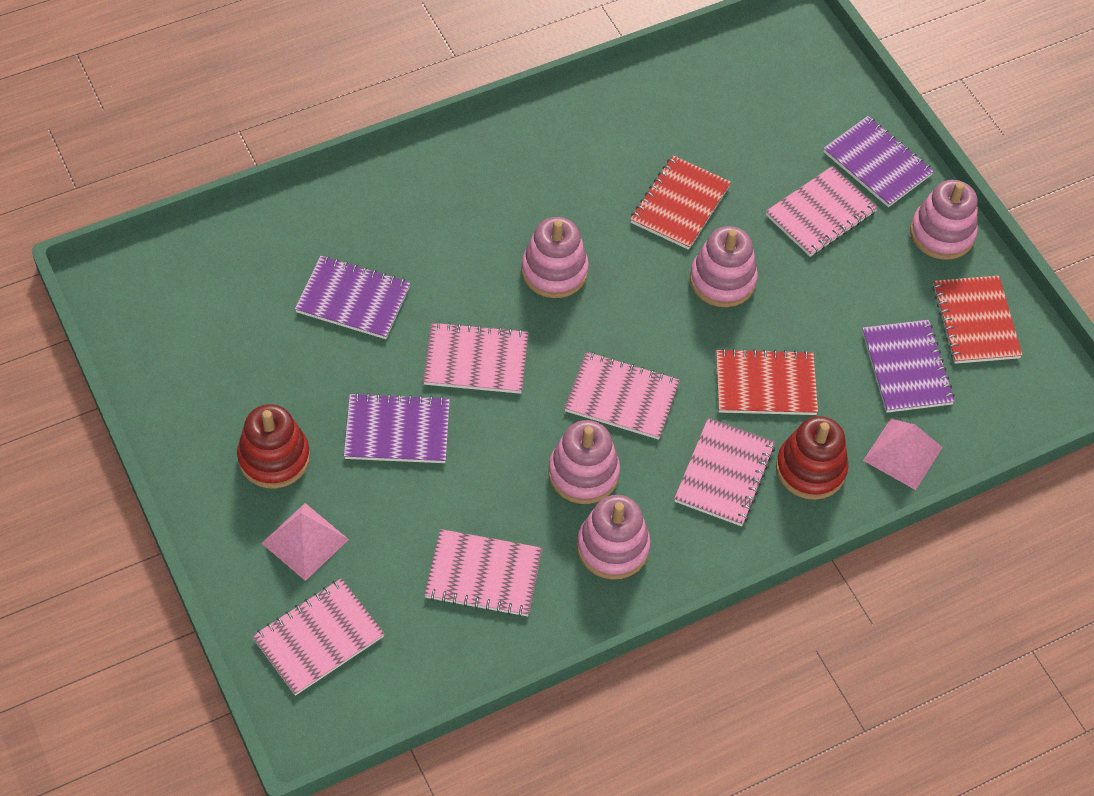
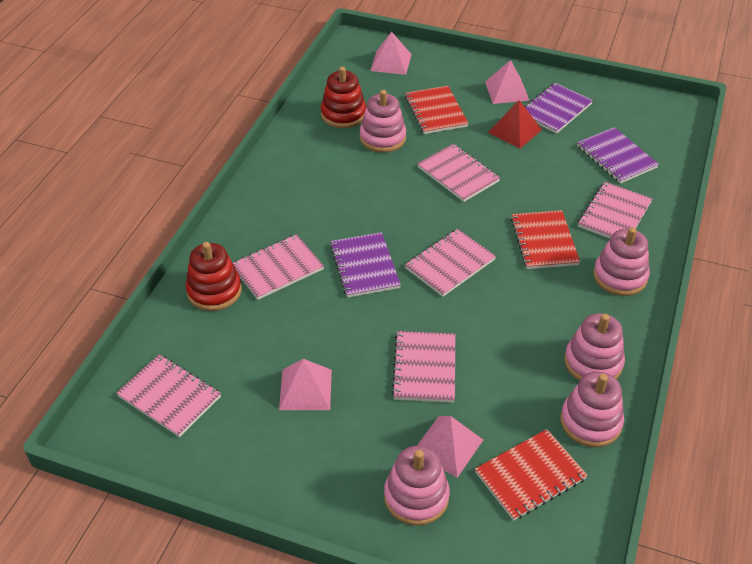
pink pyramid: [261,503,349,581] [863,419,943,490] = 2 -> [279,359,332,410] [370,32,412,75] [418,416,483,478] [485,60,530,104] = 4
purple notebook: [295,256,410,339] [344,393,450,463] [823,116,934,207] [862,320,955,413] = 4 -> [330,232,401,298] [524,83,593,134] [577,127,659,184] = 3
red pyramid: none = 0 -> [488,100,542,149] = 1

